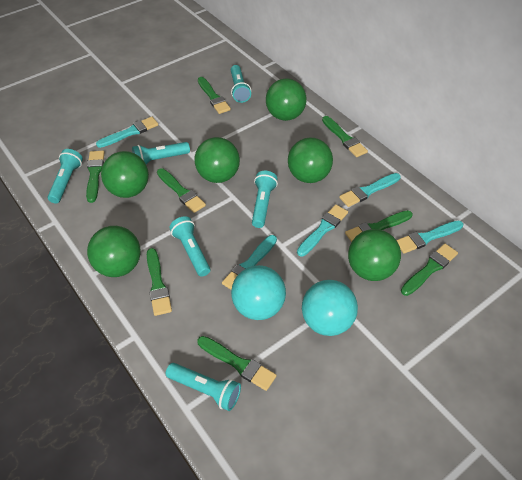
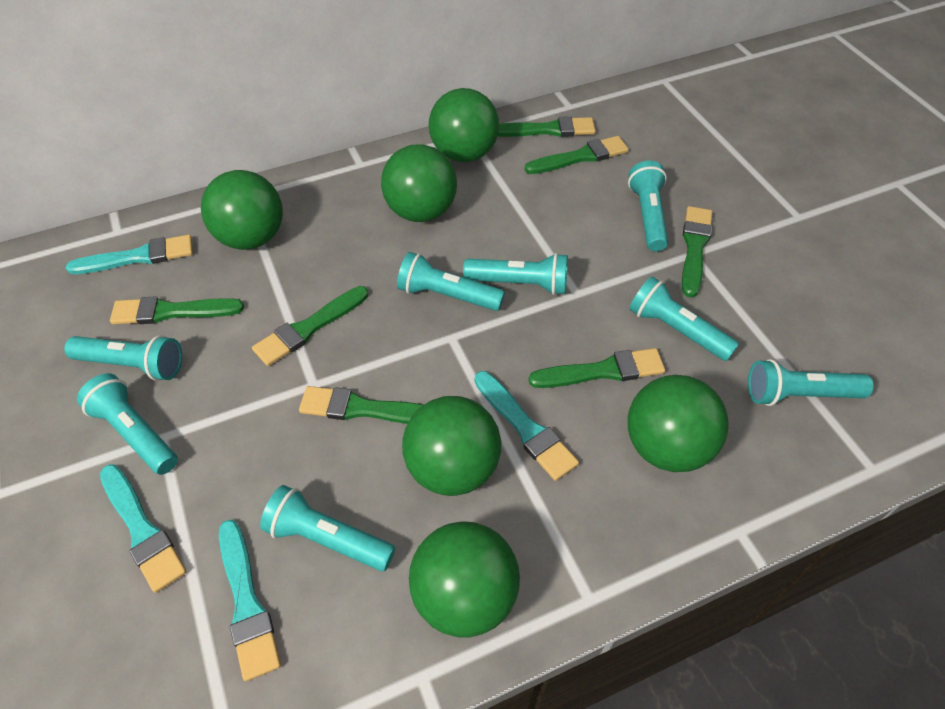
green brush: [86,151,104,203] [147,248,172,316] [157,168,206,213] [197,336,277,391] [198,77,231,114] [322,116,368,157] [345,210,413,242] [401,244,458,296] = 8 -> [110,296,244,324] [252,286,368,366] [299,386,423,424] [498,116,596,137] [525,136,629,174] [529,348,665,388] [682,206,712,297] = 7
turquoise ball: [231,265,286,320] [302,280,358,336] = 2 -> none = 0
turquoise brush: [96,117,158,148] [222,235,277,290] [297,205,348,256] [339,173,401,207] [397,220,463,254] = 5 -> [66,235,193,274] [100,464,187,593] [219,520,281,681] [475,371,579,481] = 4
turquoise flashlight: [48,149,83,203] [132,142,190,164] [165,363,241,411] [169,216,210,277] [231,65,251,103] [252,171,278,228] = 6 -> [64,335,182,381] [77,373,178,475] [260,485,395,571] [397,252,505,311] [463,253,568,295] [628,161,668,251] [629,277,739,361] [748,359,874,406] = 8

